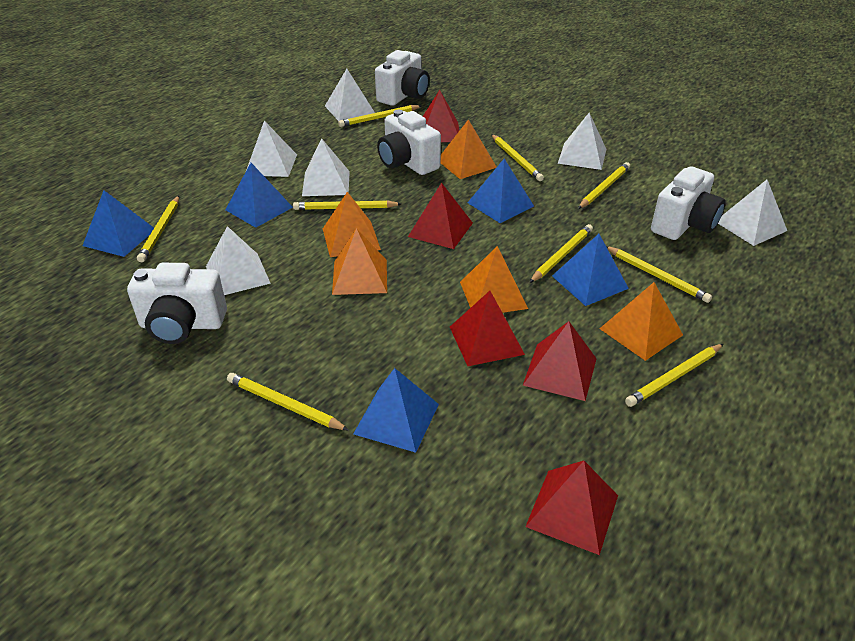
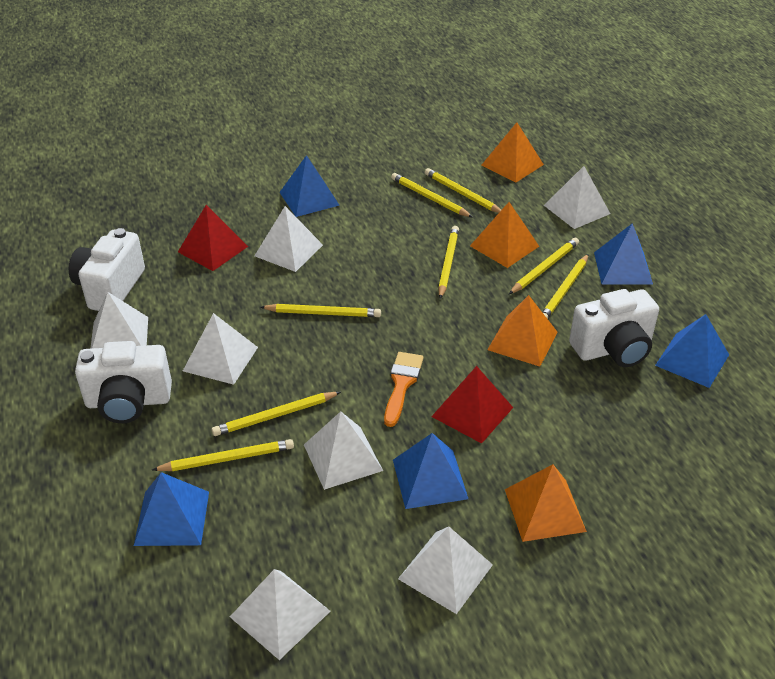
orange brush: none = 0 -> [384,352,424,427] = 1
orange pyramid: [323,192,381,257] [332,228,387,295] [441,119,497,179] [460,246,528,313] [599,282,683,361] = 5 -> [470,202,539,268] [482,122,544,182] [487,295,558,367] [505,464,587,542] = 4
red pyramid: [408,183,473,249] [423,90,459,142] [450,291,525,366] [523,321,597,401] [525,461,618,555] = 5 -> [178,205,248,271] [431,366,513,443] = 2
white camera: [127,263,227,344] [375,50,429,106] [377,110,441,175] [651,166,726,240] = 4 -> [69,228,145,311] [75,341,172,423] [569,289,659,367] = 3
white pyramid: [206,226,271,295] [247,121,297,177] [302,138,350,196] [325,69,375,121] [558,113,606,170] [718,180,787,246] = 6 -> [90,292,148,349] [183,313,258,385] [230,569,330,660] [255,206,323,272] [304,411,383,490] [398,527,493,614] [544,166,610,229] = 7
yellow pencil: [137,196,179,263] [227,373,349,431] [293,200,401,210] [338,105,421,127] [491,134,544,181] [529,224,593,283] [578,162,630,209] [606,246,712,303] [625,344,723,407] = 9 -> [152,439,294,471] [212,392,341,436] [260,304,381,317] [391,173,472,217] [425,168,501,213] [438,226,459,299] [509,238,579,294] [542,254,589,319] = 8

